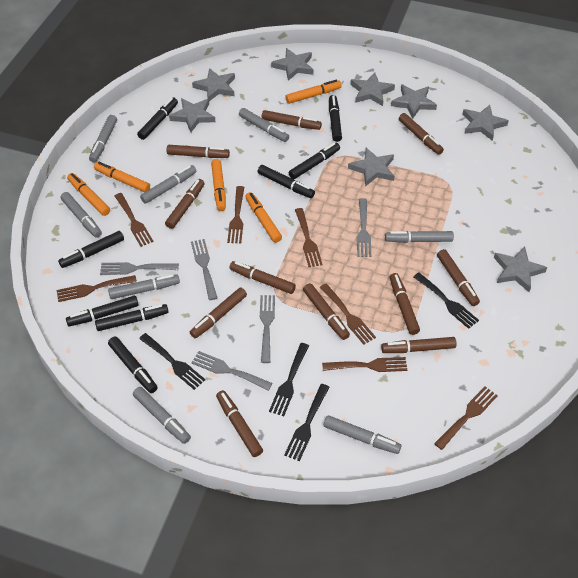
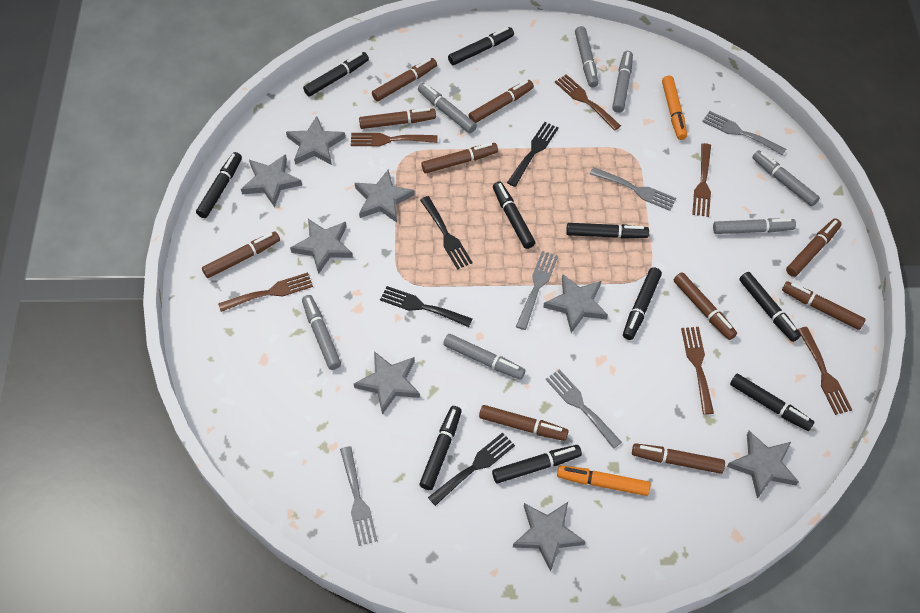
black marker: [58,231,124,268] [66,296,139,326] [95,304,169,331] [108,337,158,393] [137,97,178,140] [258,165,315,198] [289,143,340,179] [329,95,342,142] = 8 -> [196,152,242,218] [303,52,369,96] [419,406,462,490] [448,27,514,65] [492,445,582,483] [493,181,535,249] [566,223,649,239] [623,267,662,340] [730,374,814,431] [739,272,801,342] = 10
brown fork: [57,275,137,302] [115,193,154,247] [227,186,244,243] [295,208,323,267] [319,284,376,345] [322,357,407,372] [434,386,498,450] = 7 -> [218,272,313,312] [351,133,438,146] [555,74,621,131] [681,327,714,415] [692,143,711,217] [797,327,852,415] = 6
brown marker: [165,179,204,229] [167,145,230,158] [190,287,247,338] [216,390,263,457] [229,261,296,294] [262,110,322,130] [303,283,350,340] [381,337,457,353] [390,273,420,335] [399,113,444,155] [437,249,480,306] = 11 -> [202,231,280,278] [359,108,436,129] [372,58,437,101] [421,143,498,174] [469,80,534,123] [479,405,569,441] [632,443,725,474] [674,272,737,340] [782,281,866,330] [786,218,841,277] = 10
grey marker: [60,192,102,238] [89,115,117,162] [108,274,180,299] [133,387,191,444] [140,165,197,204] [239,108,289,142] [324,416,401,454] [385,231,454,243] = 8 -> [302,295,341,370] [418,83,477,133] [443,334,525,380] [575,26,598,87] [612,51,633,113] [713,218,796,234] [752,150,820,206] = 7
orange marker: [67,173,110,216] [94,162,150,192] [211,159,226,211] [245,192,282,243] [286,79,342,104] = 5 -> [557,465,651,496] [662,76,687,140] = 2

